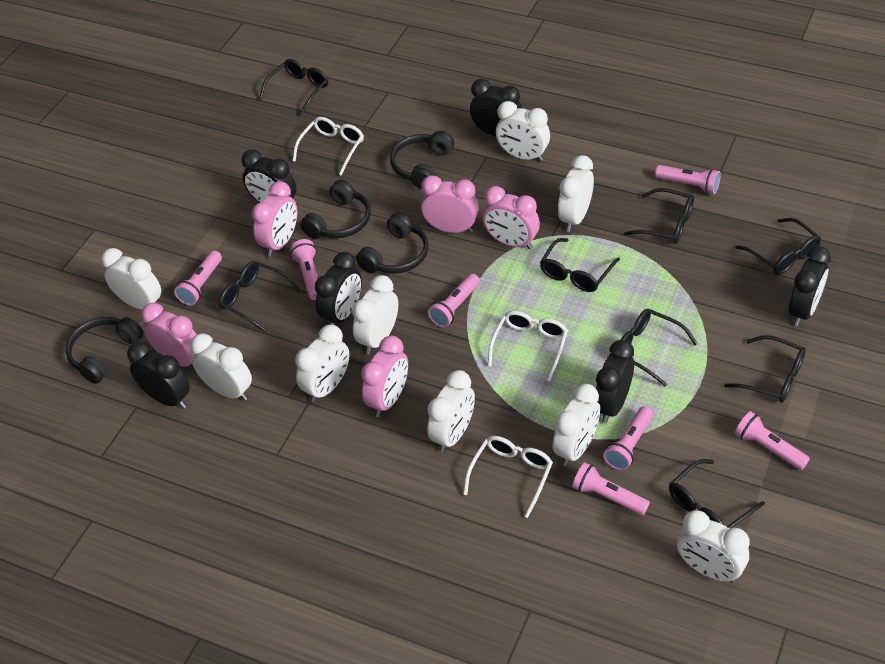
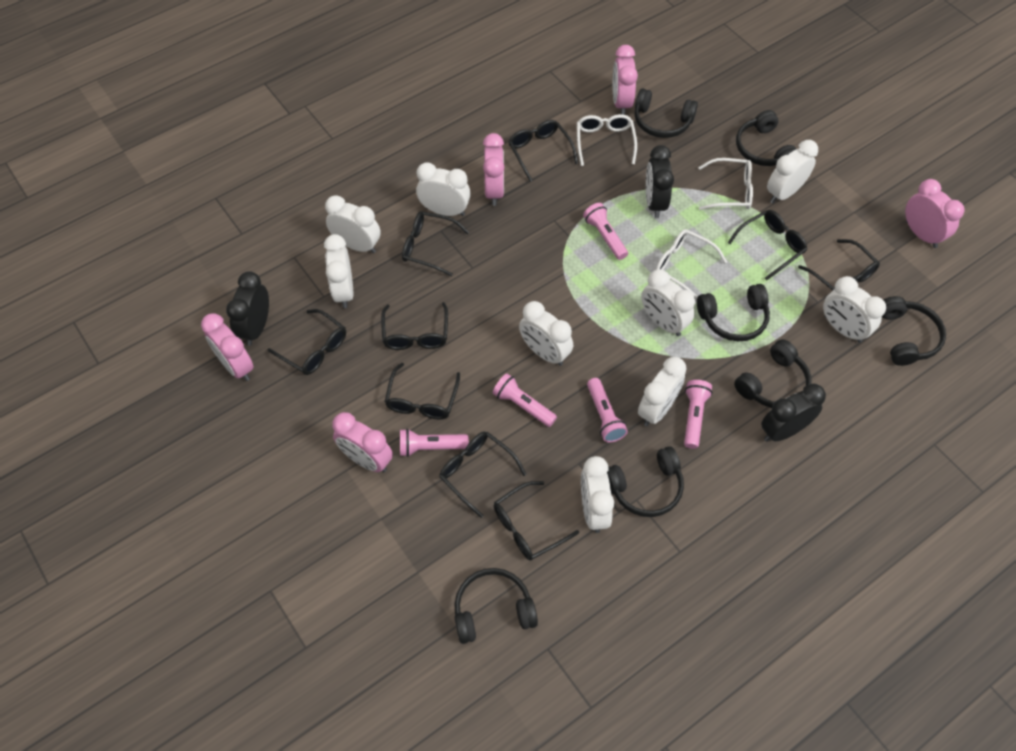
black clock: [127,342,190,409] [241,149,297,203] [315,252,362,325] [470,79,522,136] [595,340,634,423] [788,246,831,326] = 6 -> [226,271,269,346] [646,145,674,218] [761,384,826,442] = 3
black glasses: [219,261,301,332] [259,59,328,116] [540,238,620,292] [620,309,698,386] [624,188,694,244] [669,459,765,529] [724,335,806,403] [735,218,821,275] = 8 -> [267,309,346,375] [381,302,448,350] [385,363,460,420] [402,211,469,276] [439,432,526,518] [494,481,579,561] [508,120,578,182] [728,210,807,280] [798,239,880,290] = 9
black headphones: [66,317,144,384] [300,180,371,239] [356,212,429,274] [390,131,454,189] = 4 -> [454,568,538,644] [607,446,684,517] [634,88,698,138] [697,284,770,341] [734,339,811,408] [736,110,796,166] [882,296,946,366] = 7
pink flashlight: [174,251,222,305] [290,239,318,300] [428,274,480,328] [572,462,650,515] [603,406,653,470] [655,165,721,194] [735,411,810,470] = 7 -> [400,429,469,457] [493,373,557,427] [583,203,628,260] [587,378,628,443] [684,380,713,449] = 5

